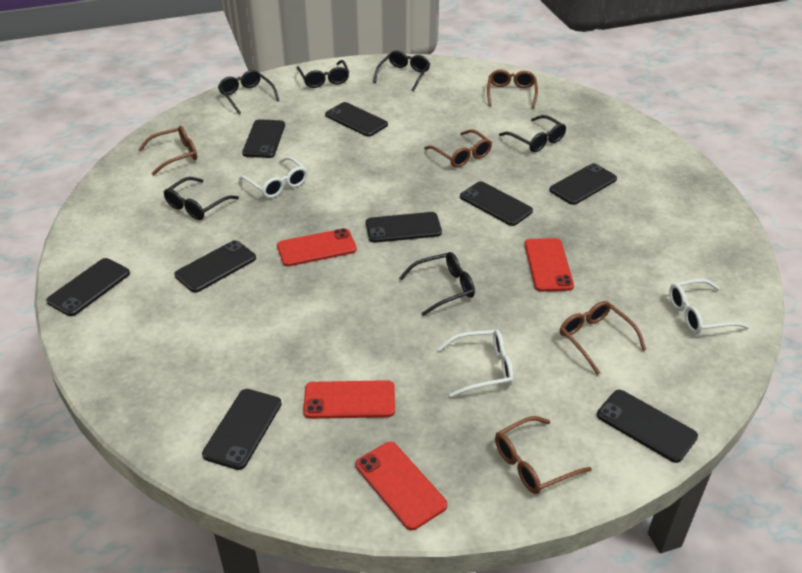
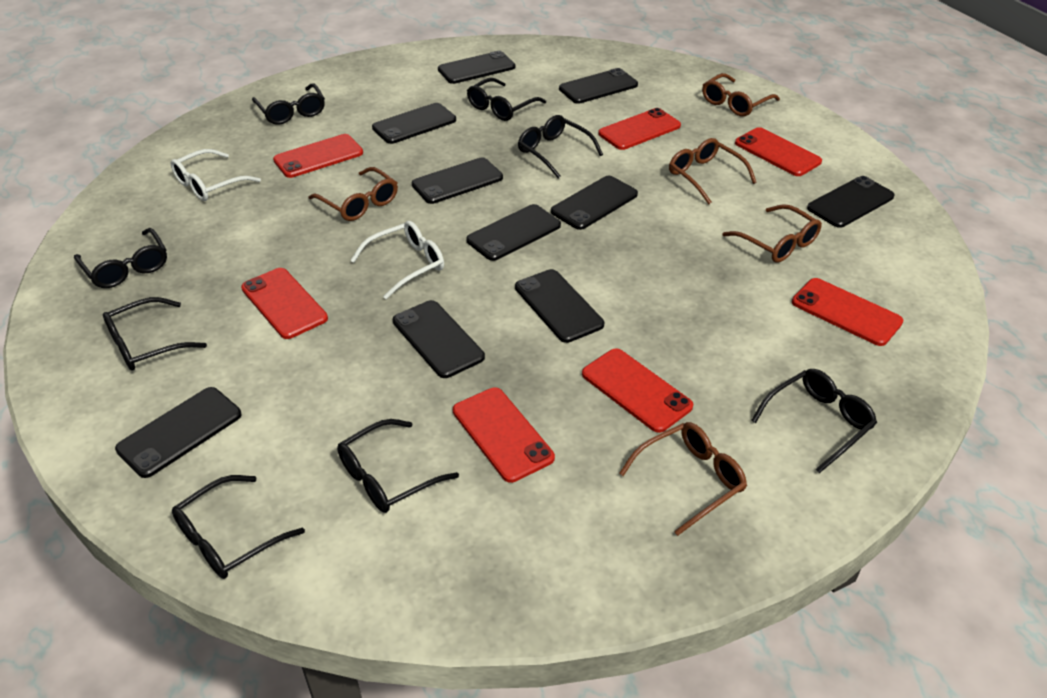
black glasses: [164,177,239,220] [218,70,280,114] [297,60,349,88] [373,50,430,91] [399,252,475,316] [499,115,566,152] = 6 -> [74,228,167,288] [103,297,207,371] [172,475,305,579] [252,83,325,125] [337,419,459,513] [467,78,546,121] [518,115,603,178] [751,369,877,473] = 8
black phone: [46,258,130,316] [174,240,256,293] [202,389,282,470] [242,119,285,158] [325,102,388,137] [366,212,442,243] [460,181,533,226] [549,163,617,205] [597,390,698,463] = 9 -> [115,387,241,478] [372,103,456,144] [393,300,485,378] [412,157,503,204] [438,51,515,84] [466,204,561,261] [515,269,604,343] [551,176,638,230] [559,68,638,104] [807,176,895,228] = 10
red phone: [277,228,357,266] [303,380,395,419] [356,442,447,530] [524,238,574,292] = 4 -> [241,268,328,339] [273,134,363,178] [453,387,555,483] [582,348,693,433] [598,108,681,150] [735,127,822,176] [792,278,904,346] = 7
white glasses: [239,157,308,198] [438,330,513,397] [669,279,750,334] = 3 -> [171,149,261,201] [350,221,444,299] = 2

